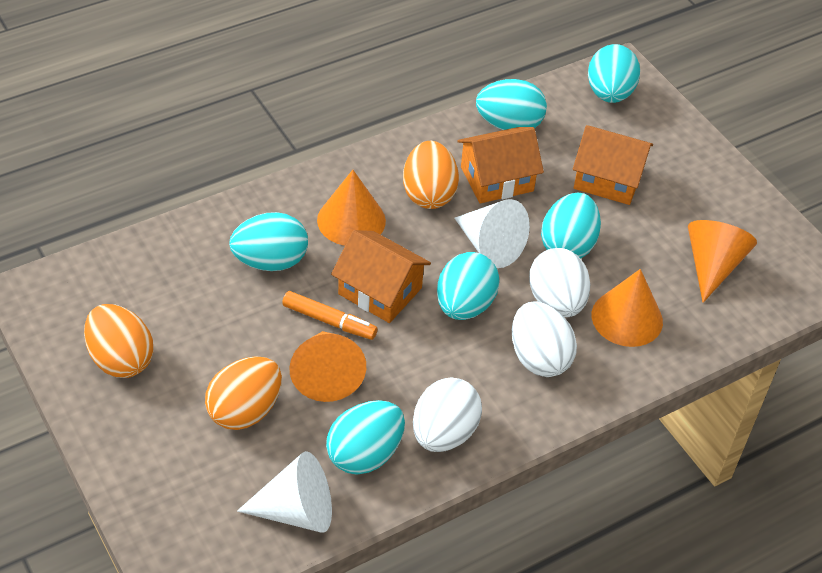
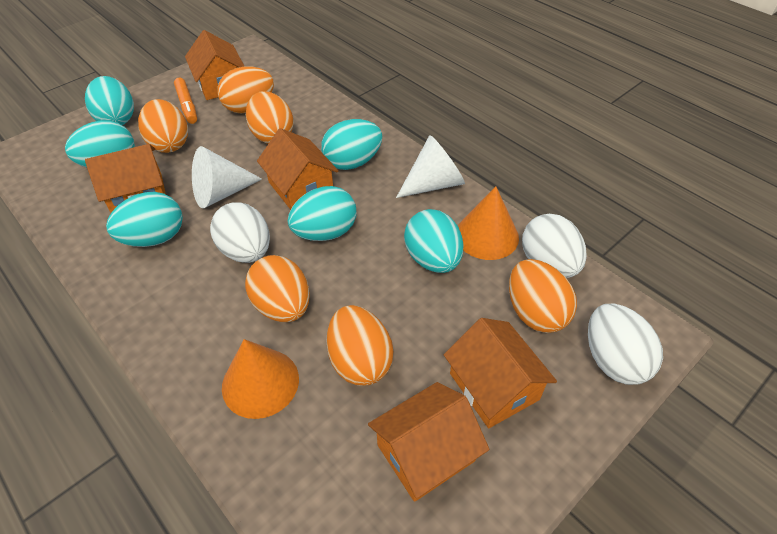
orange cone: [289,331,366,402] [317,170,386,246] [591,269,663,347] [688,220,757,303] = 4 -> [222,339,299,419] [458,186,519,260] = 2
orange egg: [84,304,154,378] [205,356,282,430] [403,141,459,209] = 3 -> [138,99,188,153] [217,66,274,113] [245,255,310,322] [246,91,294,144] [327,305,393,386] [509,259,577,333] = 6
orange house: [331,230,431,323] [457,127,544,203] [573,125,653,205] = 3 -> [85,144,166,213] [185,30,244,100] [257,128,338,210] [368,382,489,502] [444,318,557,428] = 5

